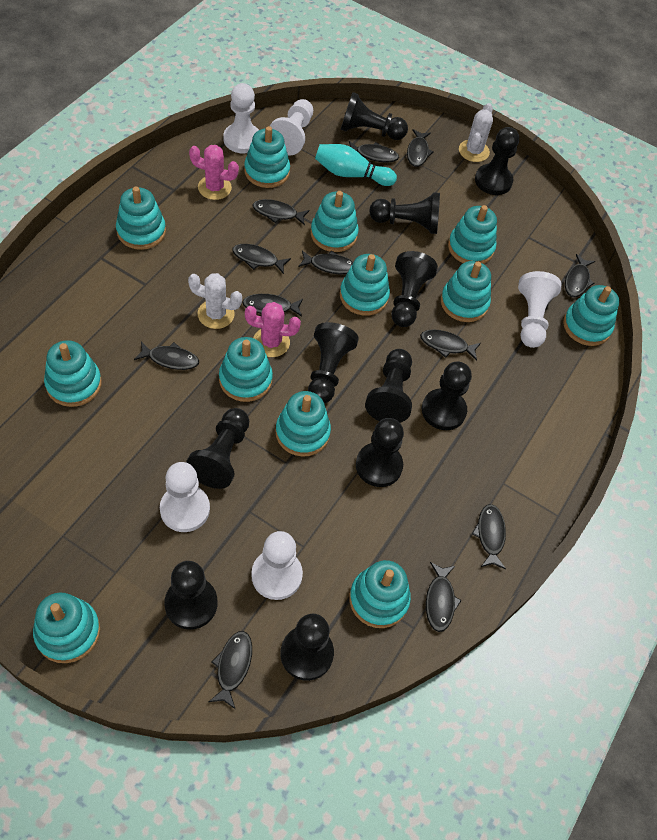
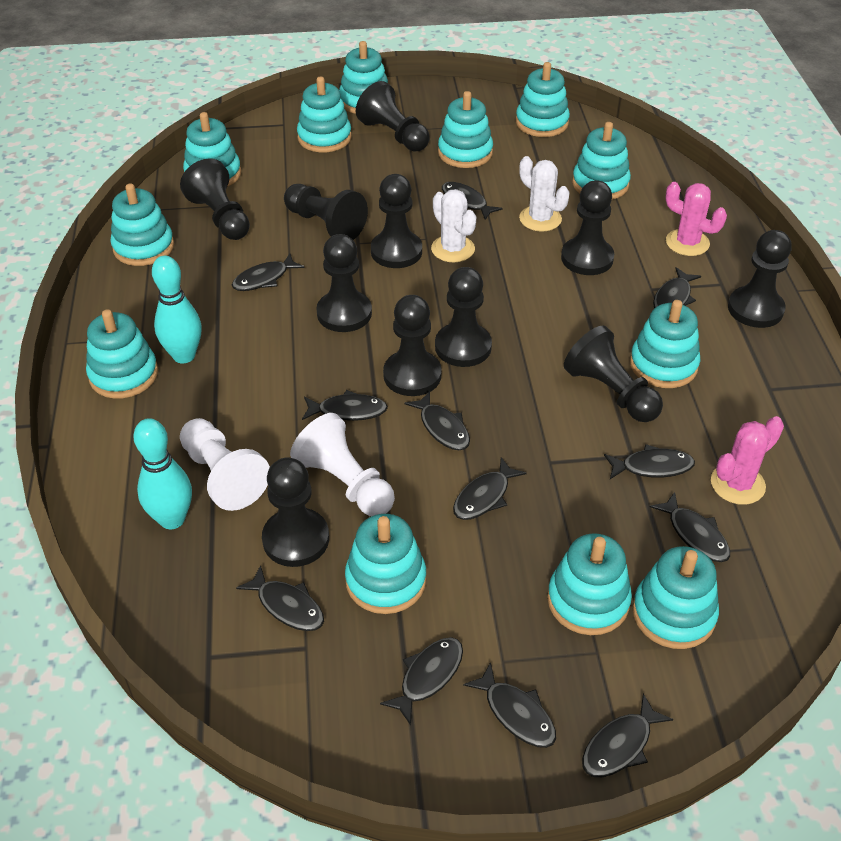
turquoise bowling pin: [315,144,397,186] = 1 -> [133,418,192,529] [152,256,202,363] = 2
white pawn: [160,462,210,532] [224,83,259,154] [251,531,303,600] [270,99,313,156] [518,271,562,348] = 5 -> [180,418,270,511] [290,413,395,516] = 2

